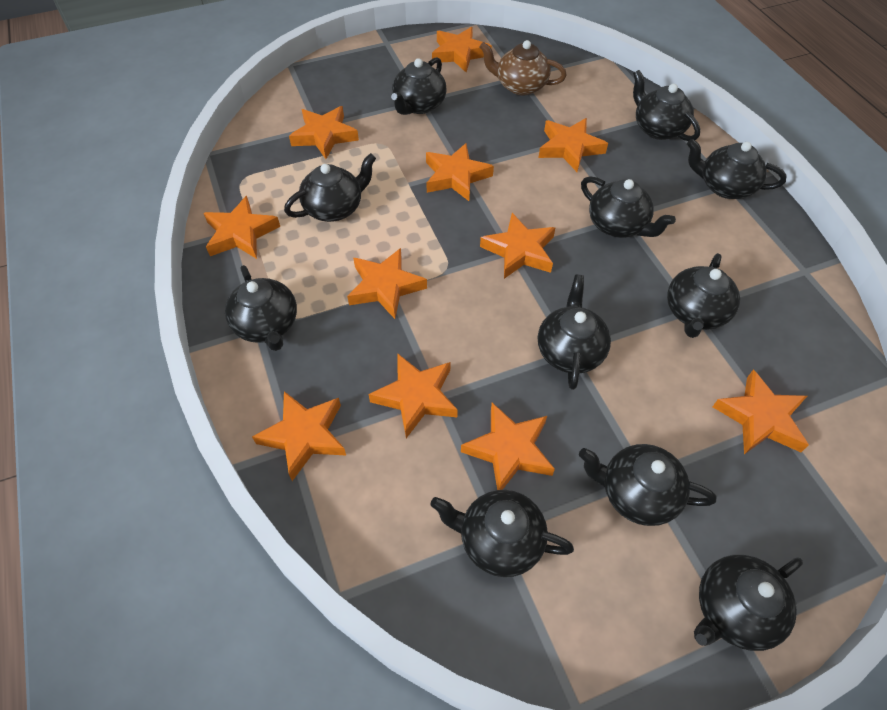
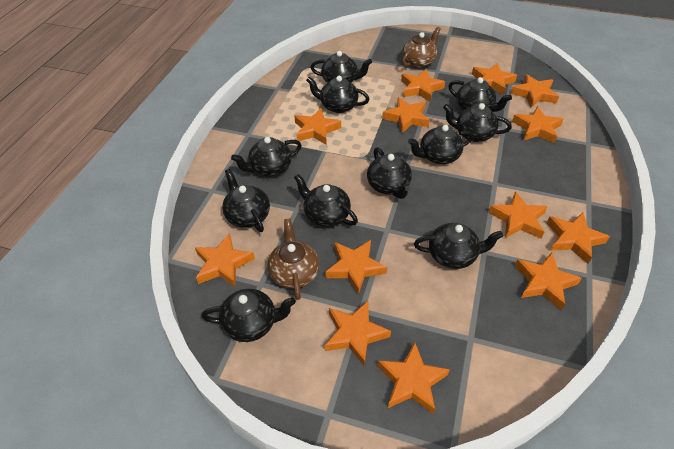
brown teapot: [480,40,567,95] = 1 -> [268,218,319,300] [402,27,441,68] = 2
orange star: [204,196,280,259] [252,391,346,481] [289,106,359,159] [347,248,427,319] [369,354,458,438] [426,143,494,201] [432,27,492,72] [461,403,555,490] [480,213,555,279] [538,118,608,172] [713,369,809,454] = 11 -> [195,234,255,287] [295,108,341,145] [325,240,387,295] [325,301,391,366] [378,342,450,414] [382,97,430,134] [401,69,445,102] [472,63,517,95] [488,191,548,238] [510,74,559,107] [512,106,564,144] [515,252,582,310] [547,213,610,264] = 13

